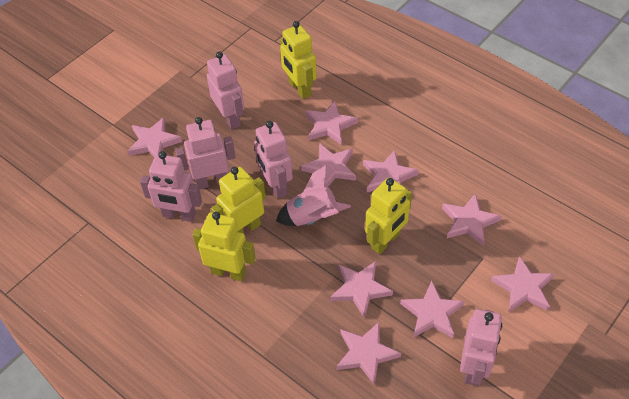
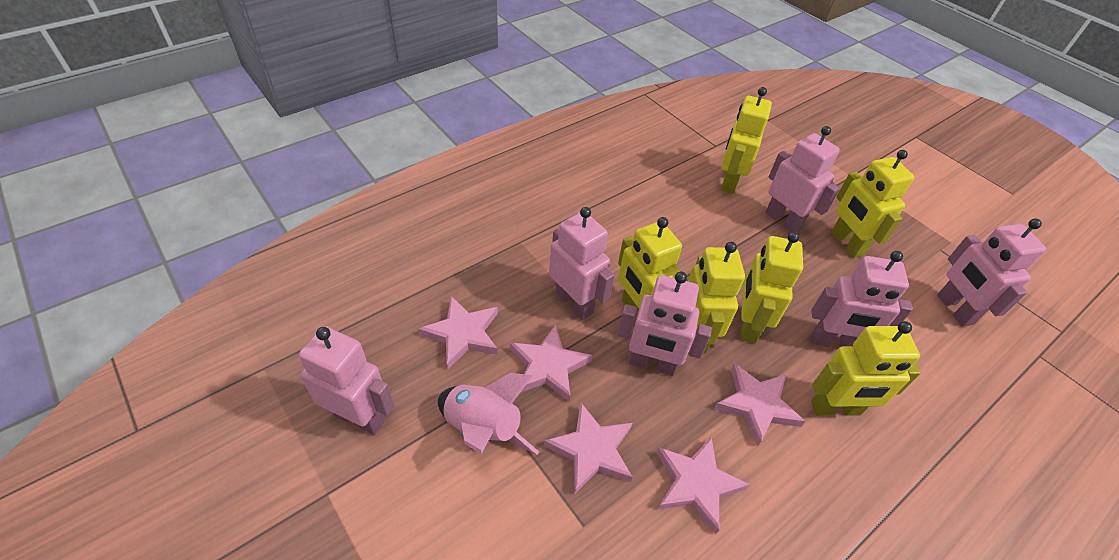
pink robot: [140,151,202,222] [175,117,236,189] [207,51,244,129] [254,121,293,198] [460,309,502,386] = 5 -> [299,326,394,435] [549,207,615,320] [617,271,712,376] [765,126,840,232] [811,251,913,347] [937,219,1046,327] = 6
pink star: [127,117,182,157] [301,143,356,187] [305,101,358,145] [330,261,393,318] [337,322,401,386] [363,150,419,192] [400,281,465,339] [442,193,501,246] [491,256,554,312] = 9 -> [419,296,498,369] [510,325,593,402] [544,403,633,494] [656,437,750,534] [714,363,806,447] = 5
yellow robot: [192,212,256,281] [211,167,266,233] [280,21,317,99] [365,178,412,254] = 4 -> [618,217,682,319] [688,242,745,353] [721,87,772,194] [740,232,803,343] [811,321,921,416] [831,150,915,258] = 6

